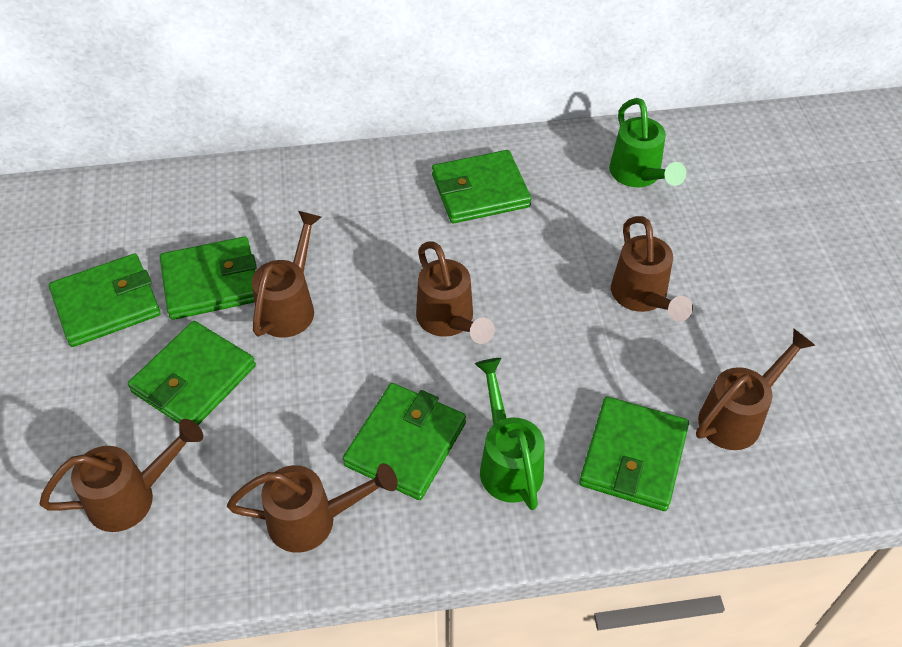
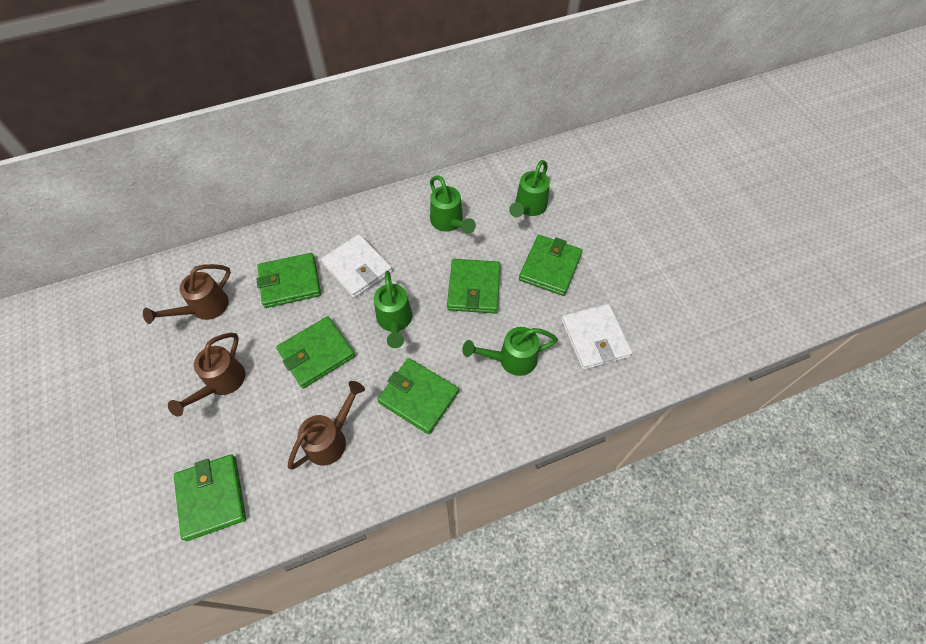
brown watering can: [39,419,203,532] [227,463,398,553] [252,211,321,337] [416,242,495,344] [611,216,693,322] [696,329,815,450] = 6 -> [143,264,231,324] [168,333,245,417] [288,381,365,470] = 3
green watering can: [475,358,545,510] [609,98,686,187] = 2 -> [374,271,412,348] [430,175,476,234] [462,327,558,376] [509,160,550,217] = 4
white wallet: none = 0 -> [321,234,392,298] [561,304,632,370] = 2

